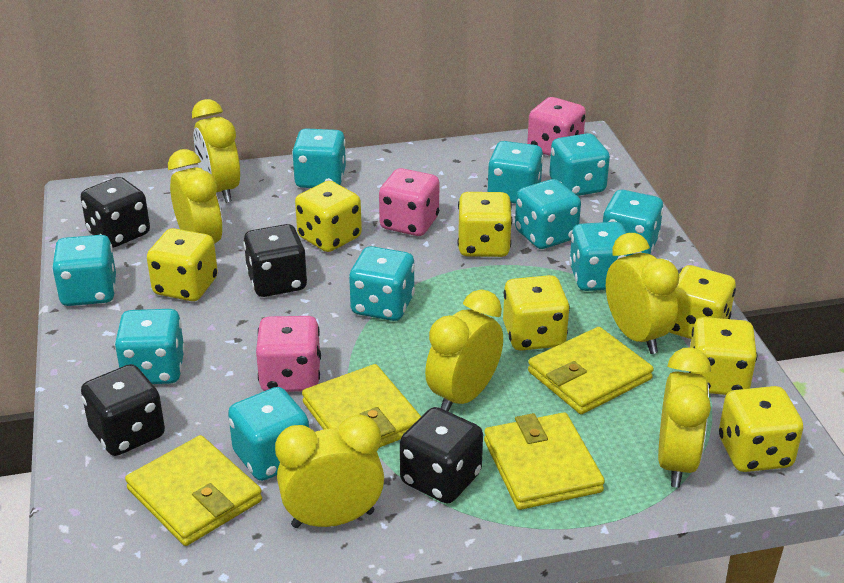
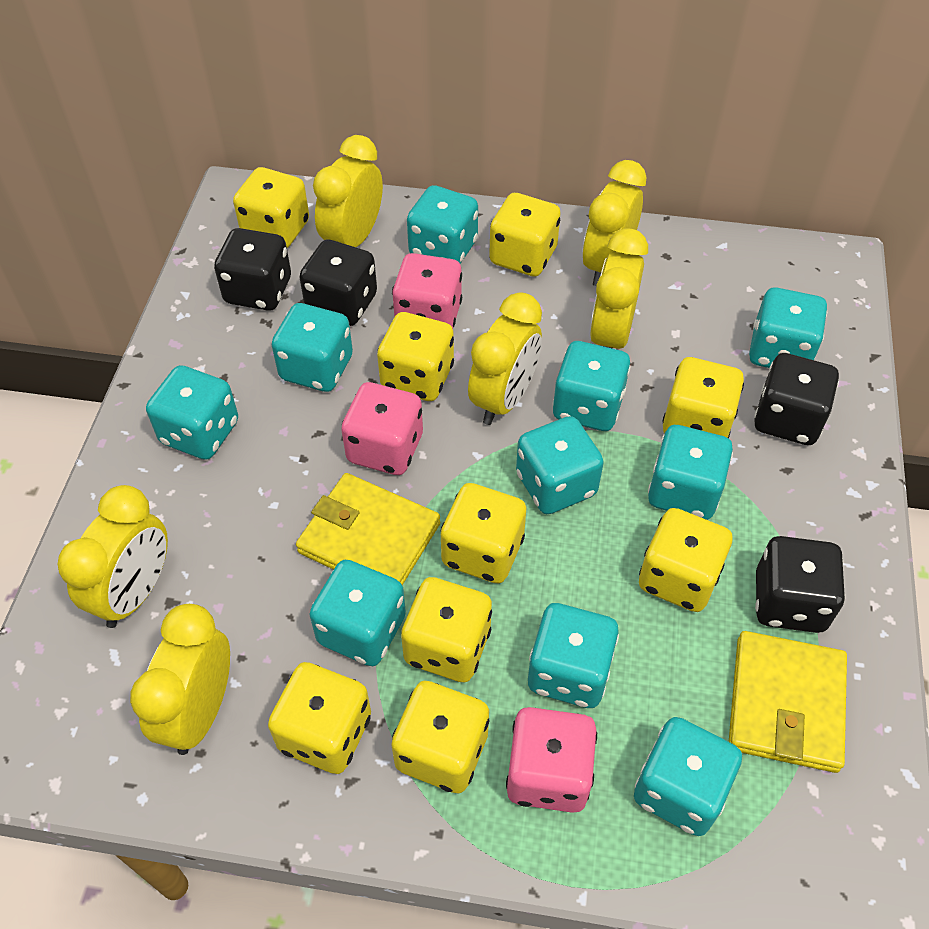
yellow dice: [147,228,218,301] [295,181,362,252] [457,192,512,257] [503,275,570,351] [670,265,736,339] [689,317,757,395] [719,386,803,472] = 7 -> [233,167,309,248] [268,662,371,774] [377,312,454,401] [392,681,490,793] [401,577,492,682] [441,483,526,583] [489,193,561,277] [639,508,732,612] [662,357,744,438] = 9
yellow wallet: [125,435,262,546] [302,364,421,448] [484,412,605,510] [528,327,654,414] = 4 -> [296,473,440,585] [729,631,847,773] = 2

